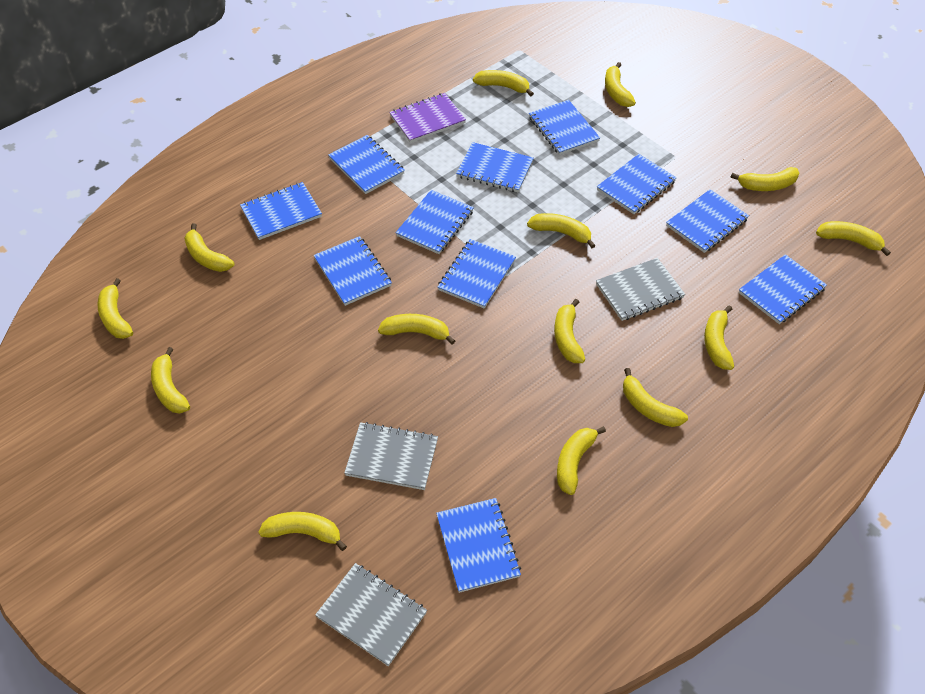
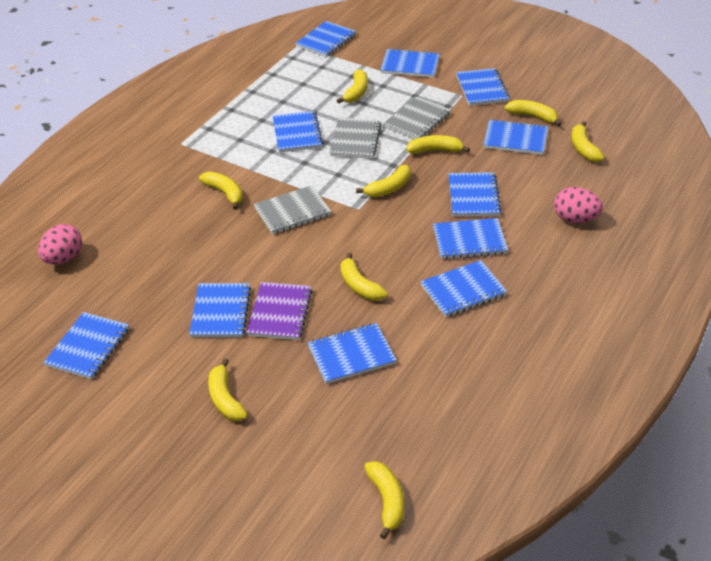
pink egg: none = 0 -> [38,224,82,265] [554,187,603,223] = 2
yellow banana: [98,278,133,339] [151,347,190,413] [184,223,234,272] [258,512,347,551] [378,314,455,345] [473,70,534,97] [527,213,596,248] [554,299,585,363] [557,426,606,495] [605,62,636,107] [623,368,688,427] [704,305,734,370] [731,167,799,191] [816,221,891,256] = 14 -> [199,172,243,210] [208,358,248,421] [336,69,368,104] [340,253,387,301] [356,165,411,197] [364,461,404,539] [406,135,470,154] [504,100,561,126] [571,121,604,162] = 9

